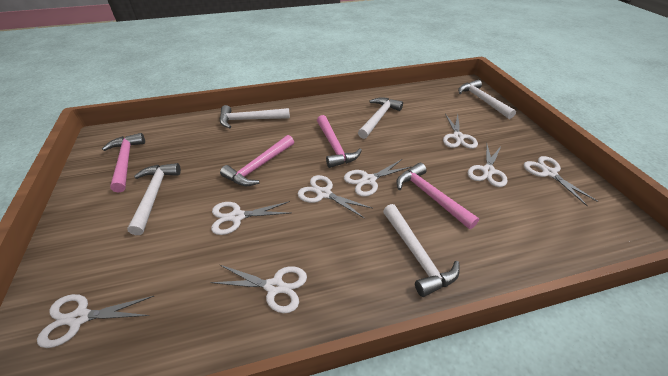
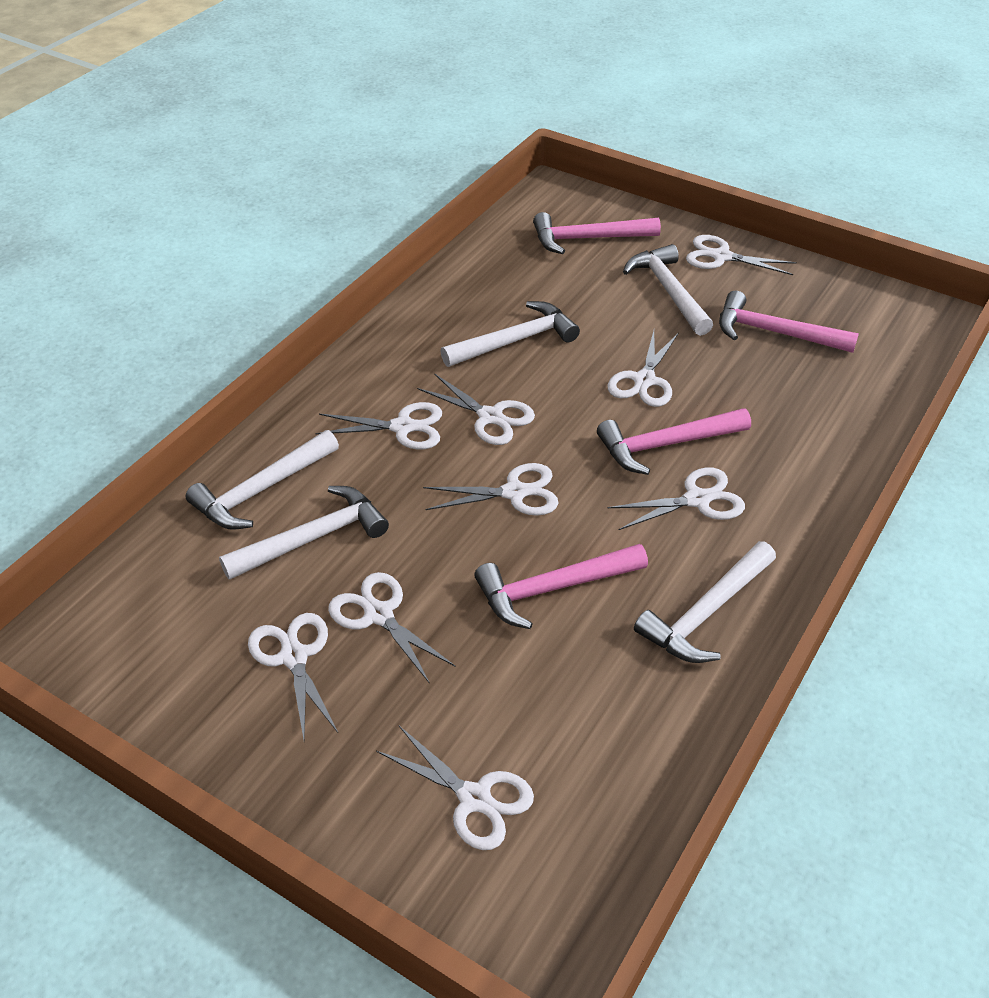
white scissors: [37,294,154,348] [210,265,307,313] [211,201,290,235] [298,175,372,219] [344,159,411,197] [443,114,478,149] [468,145,508,187] [524,156,599,206] = 8 -> [248,613,338,739] [316,402,442,449] [328,572,456,684] [376,726,534,850] [417,373,535,445] [423,463,559,516] [608,331,679,407] [608,467,745,530] [686,235,797,275] = 9

